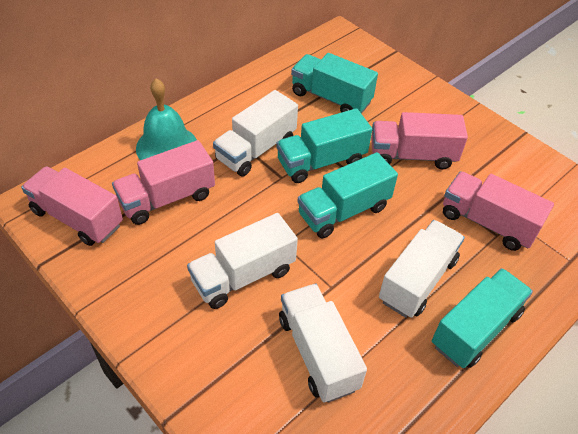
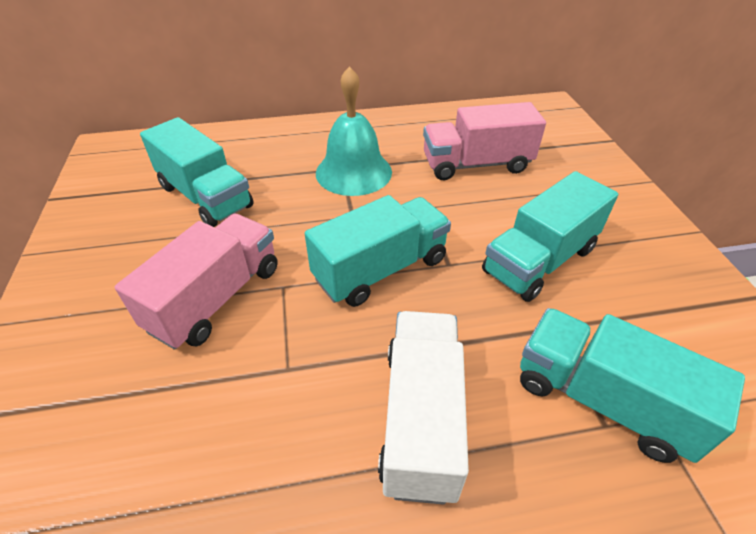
pink truck: [21,166,123,246] [112,140,215,225] [371,112,468,169] [443,171,554,251] = 4 -> [115,214,278,350] [423,102,546,180] = 2
white truck: [187,213,298,309] [213,90,298,177] [279,283,367,403] [379,220,465,318] = 4 -> [378,311,469,505] = 1

